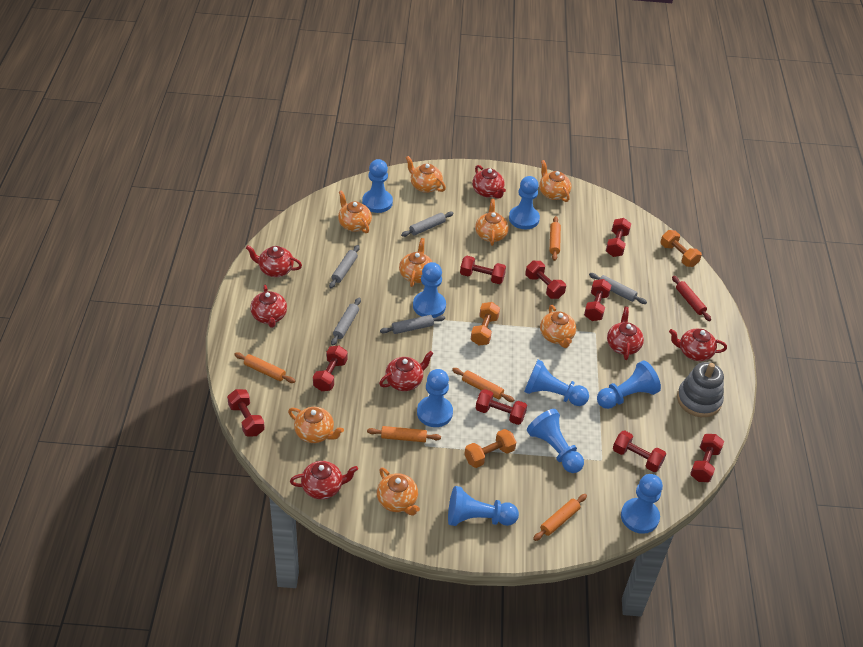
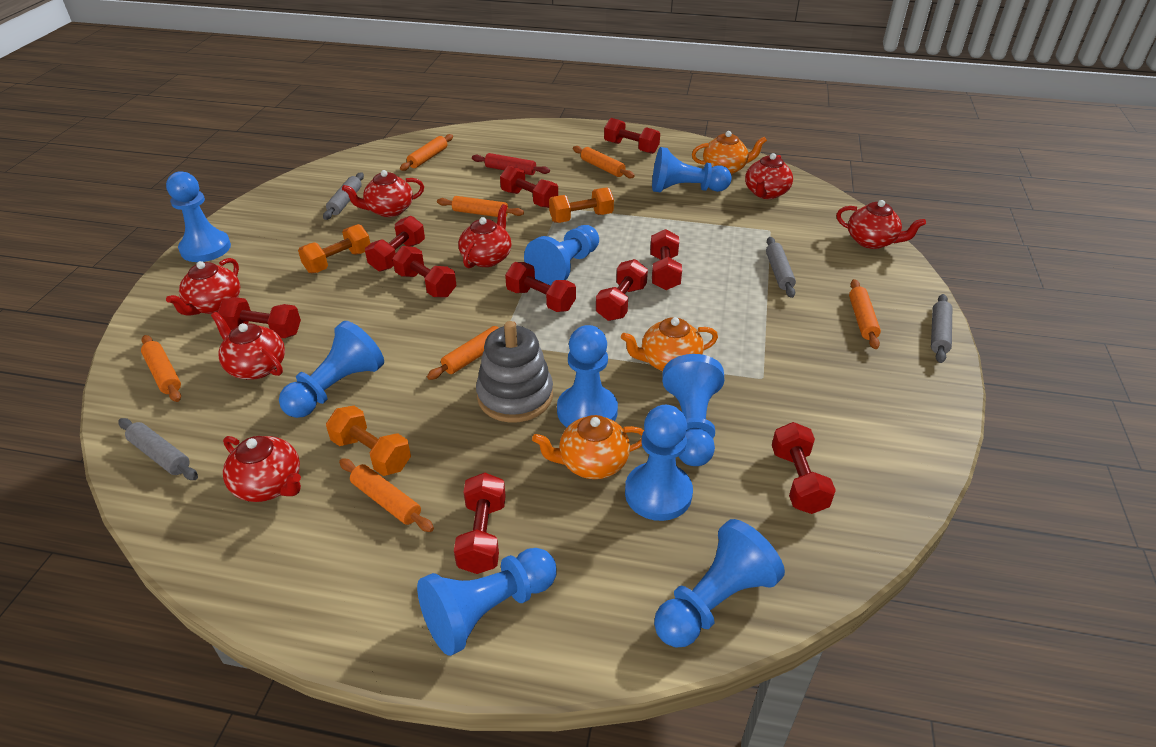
grey rolling pin: [329,245,360,288] [331,298,361,346] [380,315,445,334] [401,212,454,237] [589,273,647,304] = 5 -> [118,418,198,480] [323,172,364,220] [766,237,796,298] [931,294,952,363] = 4
orange rolling pin: [234,352,295,383] [367,426,441,442] [452,368,514,402] [533,494,587,541] [550,216,561,261] = 5 -> [141,335,181,402] [339,458,434,532] [400,134,453,171] [427,322,516,380] [437,196,524,217] [573,146,635,178] [849,279,881,349] = 7
orange teapot: [288,407,344,443] [338,190,372,233] [377,467,420,516] [399,238,432,287] [406,156,446,193] [475,199,509,246] [539,160,571,202] [540,305,576,348] = 8 -> [532,415,644,479] [621,317,718,371] [692,131,767,175] = 3
red dumbbell: [227,389,265,436] [313,345,348,391] [460,256,506,284] [476,389,527,425] [525,261,566,299] [584,279,611,321] [606,218,631,257] [613,431,666,472] [690,434,724,482] = 9 -> [218,297,301,338] [365,216,425,272] [393,246,456,298] [454,473,506,574] [500,166,558,208] [505,262,576,312] [596,259,648,321] [604,118,660,154] [650,229,682,290] [772,422,836,514] = 10

